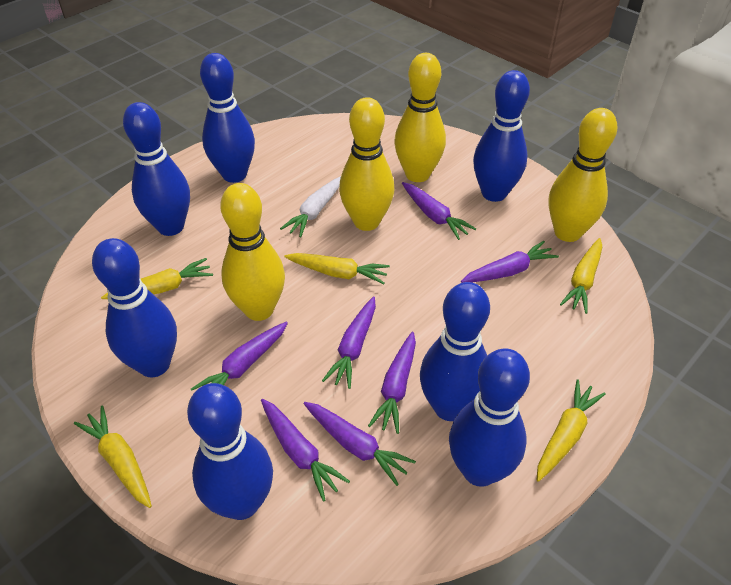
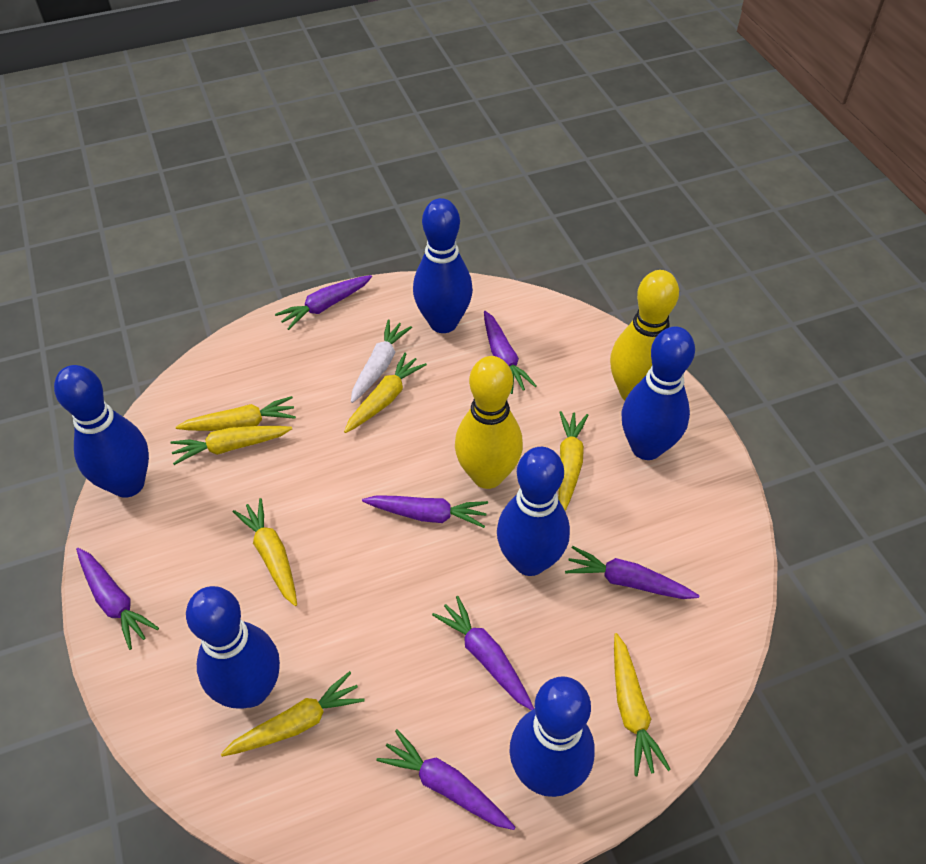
blue bowling pin: [92,238,177,378] [123,102,190,236] [187,383,273,520] [200,53,255,183] [420,282,490,421] [449,348,530,487] [473,70,530,202] = 7 -> [54,365,149,498] [186,586,280,709] [413,198,473,333] [497,447,570,576] [509,676,595,797] [622,326,695,460] = 6
yellow bowling pin: [220,183,285,321] [339,97,394,231] [394,53,446,182] [548,108,617,242] = 4 -> [455,356,523,489] [610,270,679,400] = 2
yellow carrot: [74,405,152,508] [101,258,213,299] [284,253,390,284] [537,379,606,482] [560,238,602,314] = 5 -> [170,426,292,465] [176,396,296,431] [221,671,365,757] [233,498,297,606] [344,353,427,433] [558,411,588,511] [614,633,671,776] = 7

